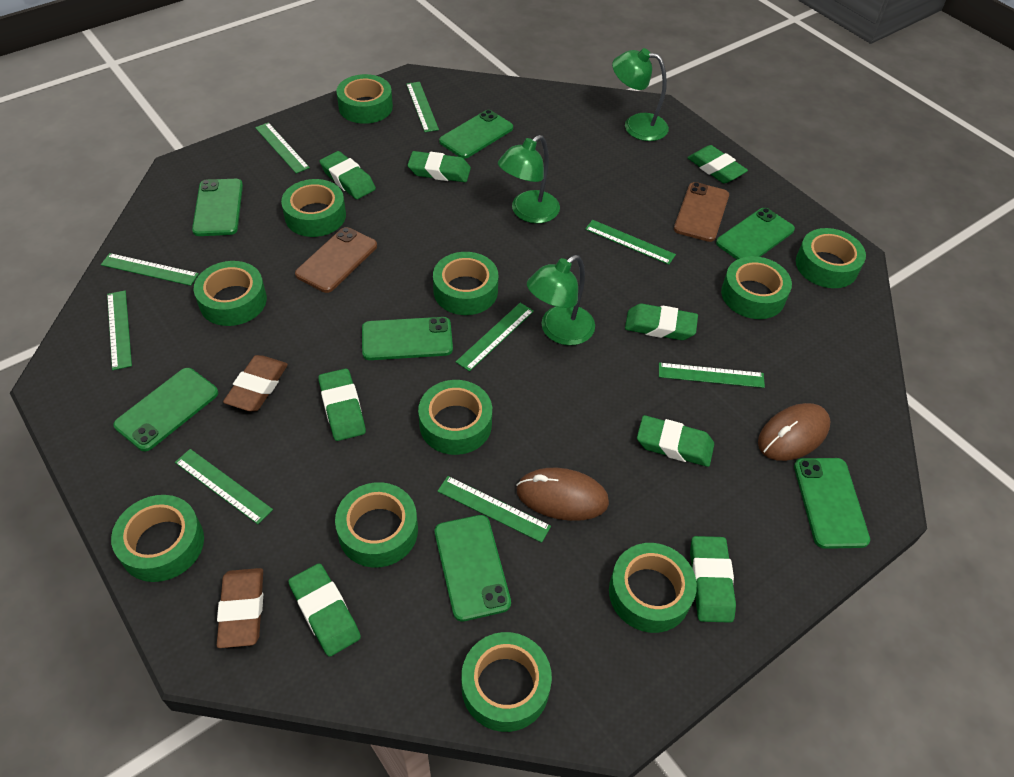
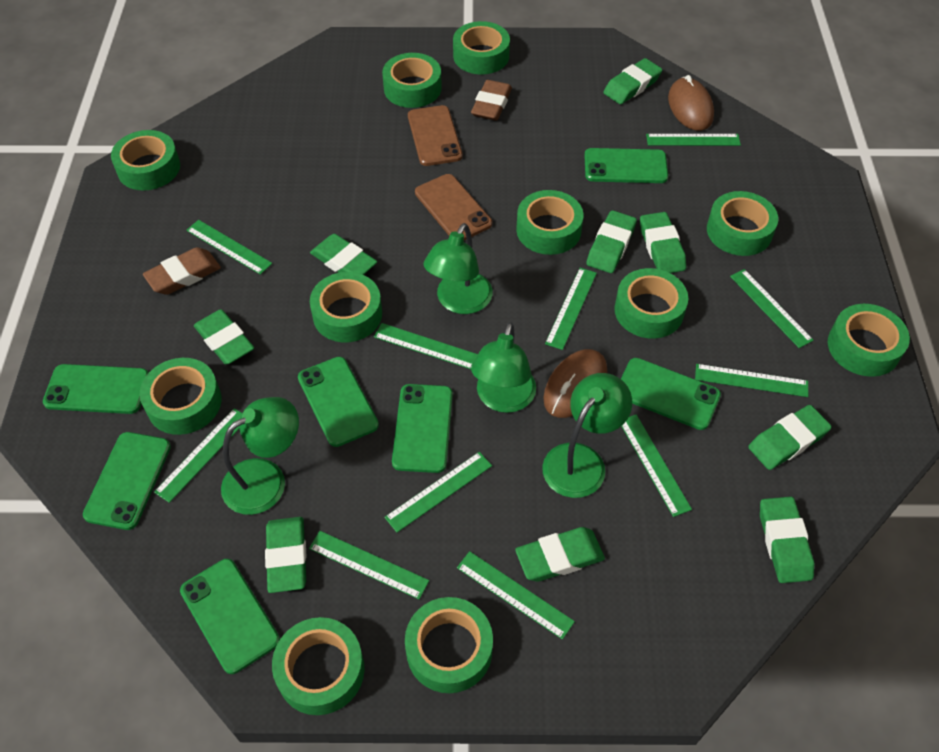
green eraser: [288,563,361,657] [318,368,366,441] [320,151,376,199] [408,151,471,182] [625,304,698,340] [637,415,714,467] [687,145,748,183] [690,536,736,623] = 8 -> [194,309,254,365] [265,517,307,593] [310,234,377,275] [515,527,605,582] [586,210,637,273] [603,58,662,104] [640,212,686,273] [748,405,832,470] [760,497,814,583] = 9
green lamp: [498,135,560,223] [527,255,595,345] [612,48,669,141] = 3 -> [221,397,299,515] [424,223,493,314] [471,322,536,413] [542,373,632,498] = 4
green ruler: [101,253,199,286] [107,290,132,370] [175,449,273,524] [255,122,310,174] [406,82,439,132] [437,476,551,543] [456,303,534,372] [585,220,676,265] [659,363,765,388] = 9 -> [154,408,242,503] [187,220,272,275] [309,531,429,599] [374,323,478,369] [384,452,492,532] [457,551,575,640] [545,268,597,350] [621,414,692,517] [646,134,741,146] [695,364,808,397] [730,269,814,348] = 11

